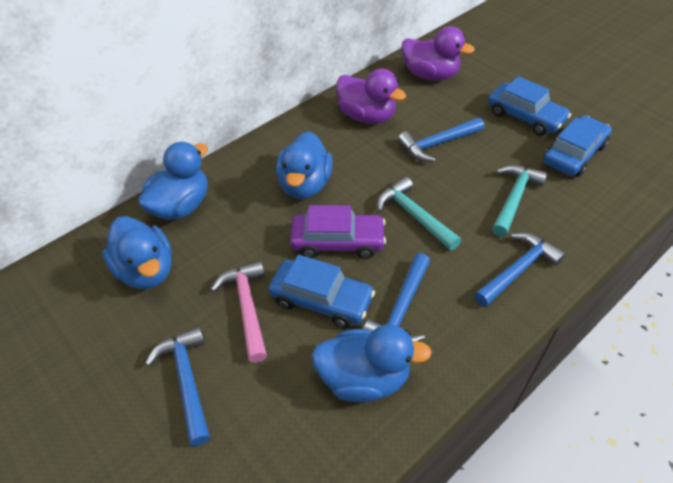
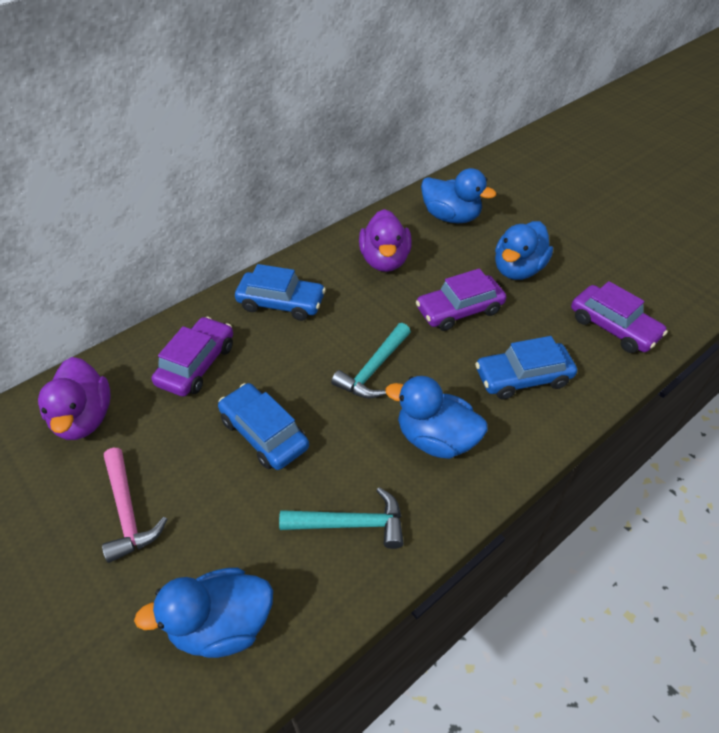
blue hammer: [145,327,210,446] [363,253,430,342] [398,118,484,162] [474,233,566,307] = 4 -> none = 0
purple car: [290,205,386,259] = 1 -> [152,317,233,397] [416,269,506,331] [571,281,668,353] = 3

